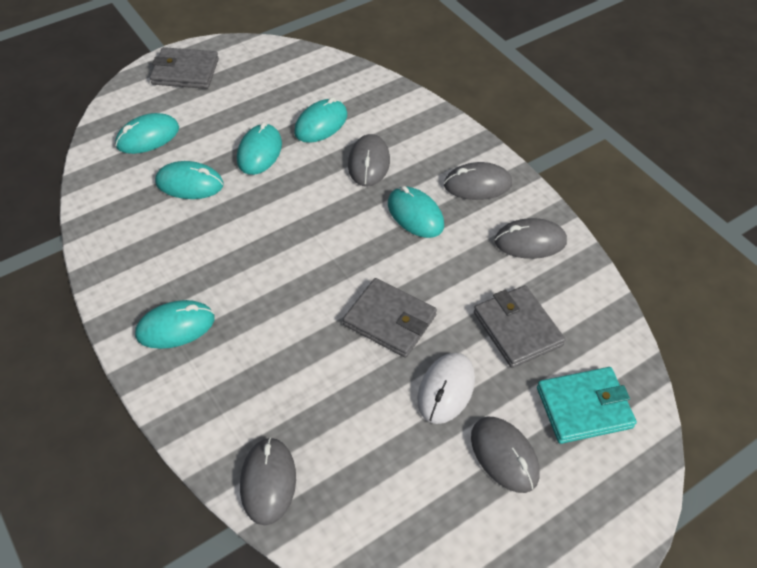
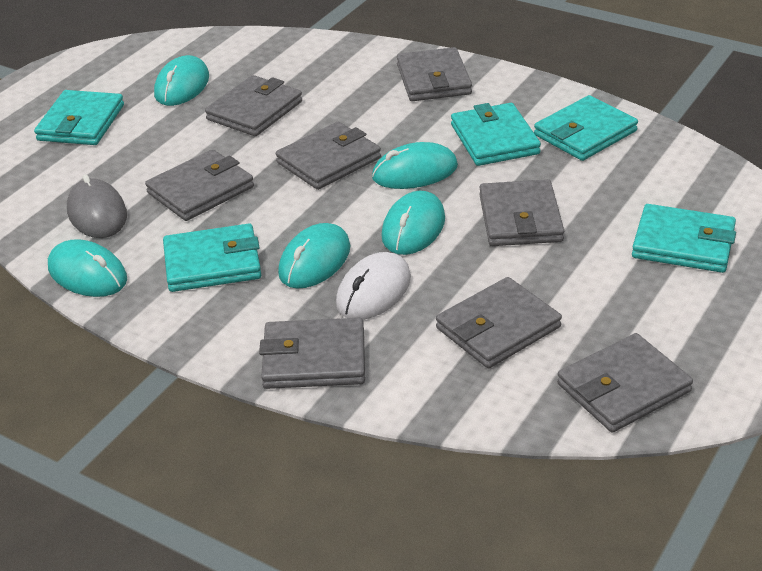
grey mouse: [240,437,296,525] [348,134,390,187] [444,162,512,200] [471,417,539,493] [495,218,567,259] = 5 -> [67,174,127,238] = 1
grey wallet: [150,47,219,89] [343,278,437,358] [474,286,565,368] = 3 -> [145,149,254,221] [205,75,302,136] [259,318,365,389] [276,122,381,190] [397,47,472,101] [436,277,562,368] [479,179,564,246] [557,333,693,432] = 8
turquoise mouse: [115,113,179,154] [135,300,214,349] [155,161,224,199] [237,122,282,175] [294,97,347,143] [388,186,444,238] = 6 -> [48,239,127,297] [154,55,209,106] [278,223,350,289] [372,142,458,189] [381,191,445,255] = 5
turquoise wallet: [537,367,637,444] = 1 -> [34,90,124,145] [163,224,261,292] [451,103,541,166] [534,95,638,161] [632,204,736,273] = 5

